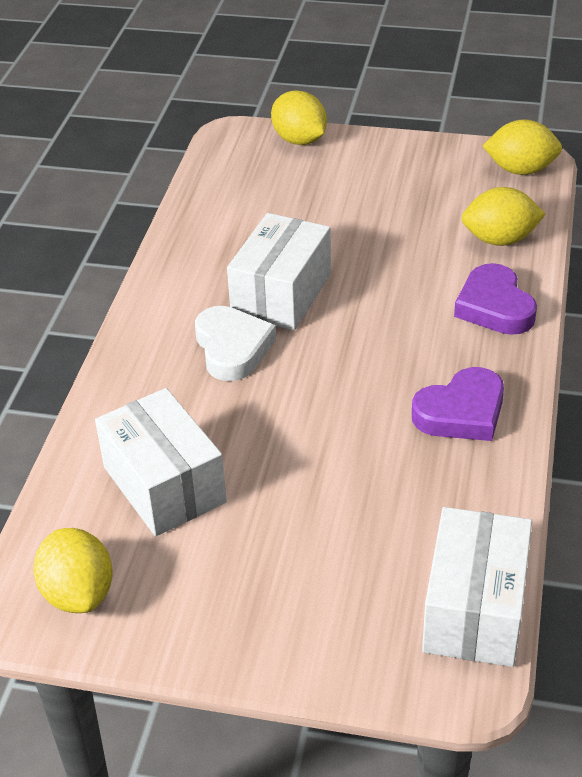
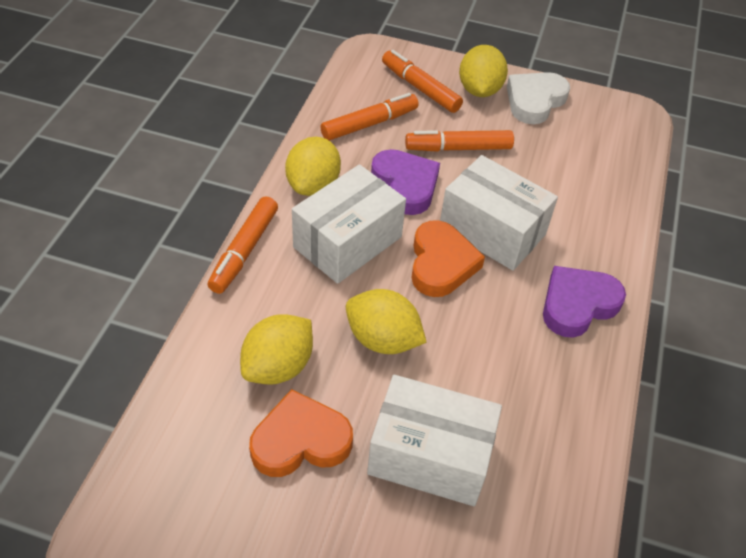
orange heart: none = 0 -> [249,389,353,477] [411,220,485,297] = 2
orange marker: none = 0 -> [207,196,278,294] [321,93,419,141] [382,50,463,113] [405,130,514,152] = 4

